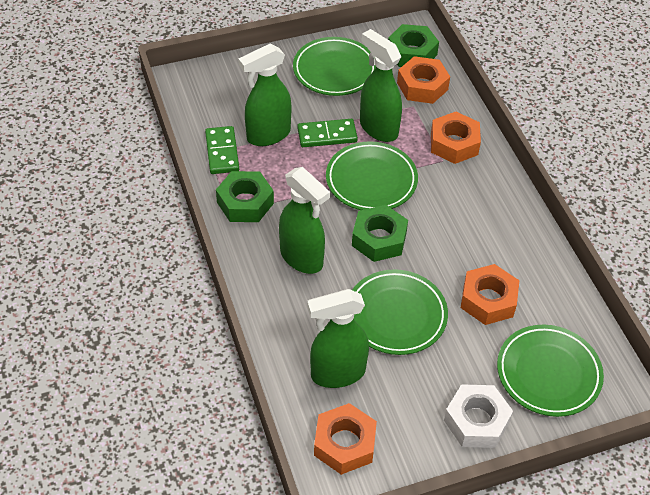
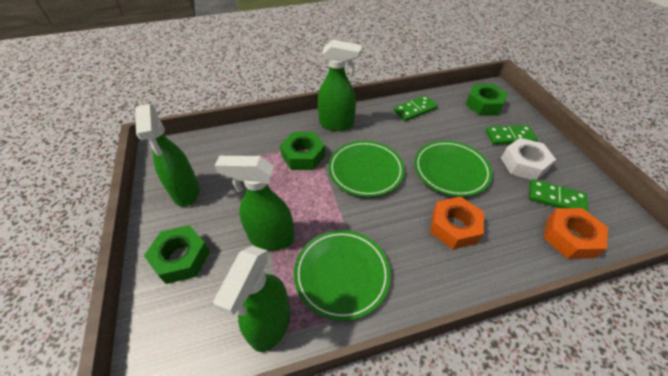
green domino: [205,126,239,174] [297,119,358,147] = 2 -> [394,95,438,121] [486,125,538,145] [529,179,588,212] = 3
green plate: [293,37,376,96] [326,141,418,210] [352,269,448,355] [497,325,604,417] = 4 -> [294,230,391,321] [328,141,405,197] [414,140,492,197] = 3
orange nut: [314,403,377,475] [397,56,450,104] [431,112,481,164] [461,264,520,325] = 4 -> [430,197,484,249] [544,208,608,259] = 2

